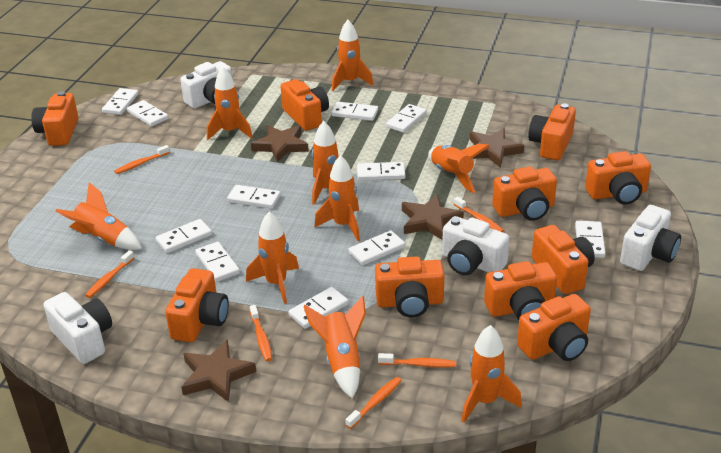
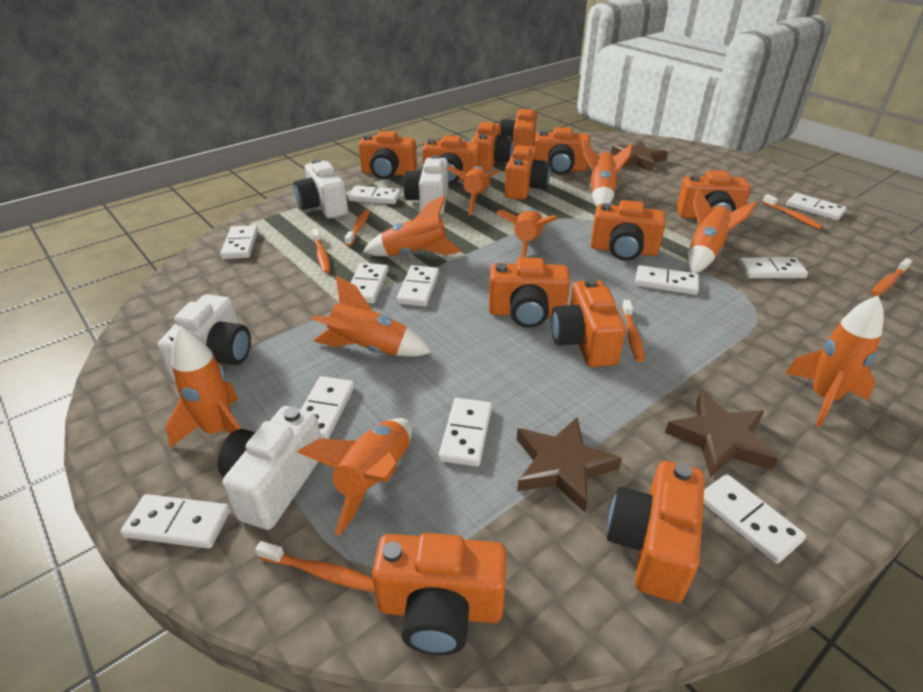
brown star: [181,339,256,402] [251,125,309,163] [402,194,464,240] [470,128,524,168] = 4 -> [517,417,622,512] [611,141,668,172] [665,391,778,478] = 3
orange camera: [31,91,79,146] [165,268,229,342] [281,79,329,131] [375,257,445,317] [484,261,557,320] [492,166,557,221] [517,294,591,361] [528,103,576,160] [532,225,595,294] [585,151,651,204] = 10 -> [359,131,417,179] [372,533,507,655] [422,135,480,184] [471,122,513,172] [489,257,570,328] [500,107,537,151] [504,145,551,200] [535,127,590,175] [551,278,626,367] [591,200,666,261] [607,461,705,603] [676,170,751,218] = 12

